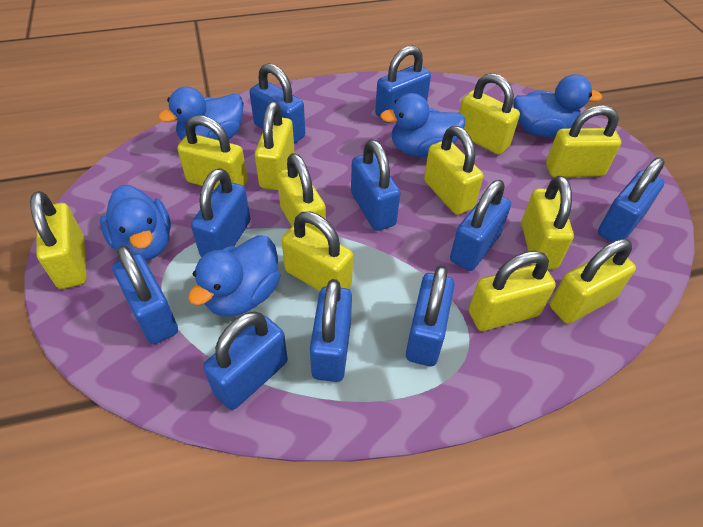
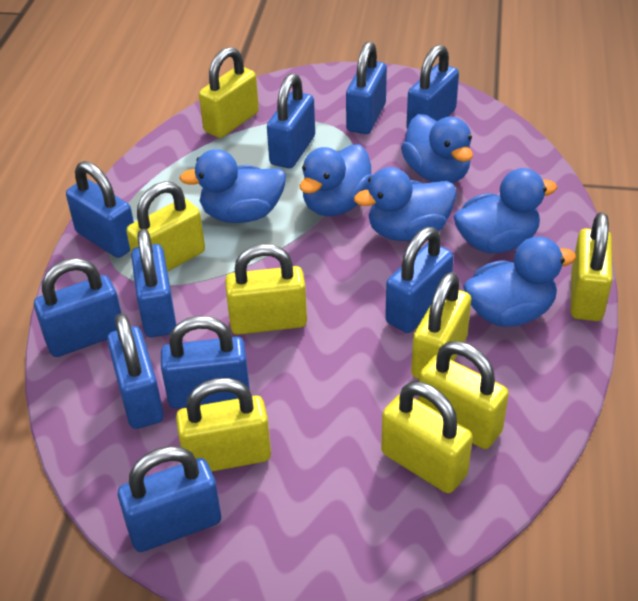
blue duck: [100,185,171,261] [158,87,244,141] [188,235,280,317] [380,93,465,157] [514,74,602,137] = 5 -> [179,149,286,223] [300,144,373,216] [354,167,456,241] [401,114,473,183] [453,168,557,253] [463,236,576,327] = 6
yellow padlock: [30,191,87,289] [177,115,247,189] [255,101,295,190] [277,153,326,236] [282,212,353,291] [424,126,483,215] [459,73,520,155] [469,251,556,331] [521,176,574,269] [546,105,621,177] [550,239,636,324] = 11 -> [126,181,205,272] [176,378,271,471] [199,47,259,138] [225,244,307,335] [381,382,473,493] [411,272,471,379] [418,341,509,449] [571,212,613,321] = 8

